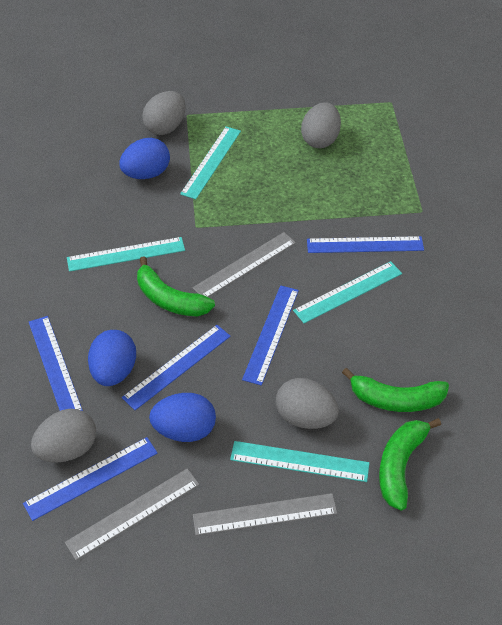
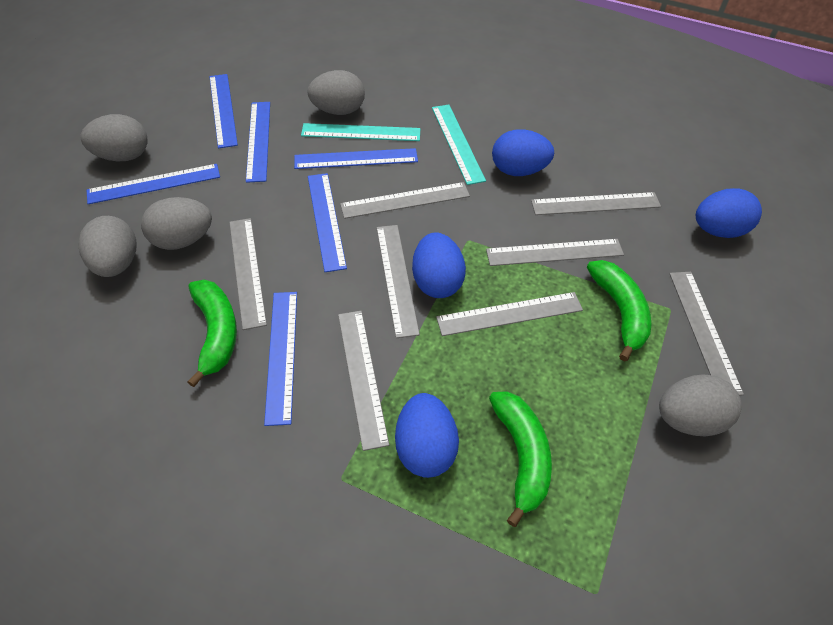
blue egg: [88,330,136,386] [119,138,170,179] [149,393,216,442] = 3 -> [395,393,459,478] [412,233,466,298] [492,129,554,176] [696,188,762,238] = 4
blue ruler: [23,437,158,521] [29,316,83,411] [122,325,231,410] [242,285,299,386] [307,236,424,253] = 5 -> [87,164,220,204] [209,74,238,148] [246,102,270,183] [264,292,297,426] [294,148,418,169] [308,173,347,272] = 6
grey egg: [31,409,96,463] [142,91,186,135] [276,378,339,429] [301,102,341,148] = 4 -> [78,216,136,277] [80,114,148,161] [141,197,212,250] [307,70,365,115] [659,375,742,436] = 5
grey ruler: [65,468,199,560] [193,232,296,297] [193,493,337,535] = 3 -> [229,218,267,330] [338,311,389,451] [340,182,470,219] [376,225,420,338] [436,292,583,336] [486,239,624,266] [531,192,661,215] [669,272,744,396] = 8
turquoise ruler: [67,237,185,272] [180,126,241,199] [230,441,369,482] [293,261,402,323] = 4 -> [301,123,420,141] [432,104,486,185] = 2

